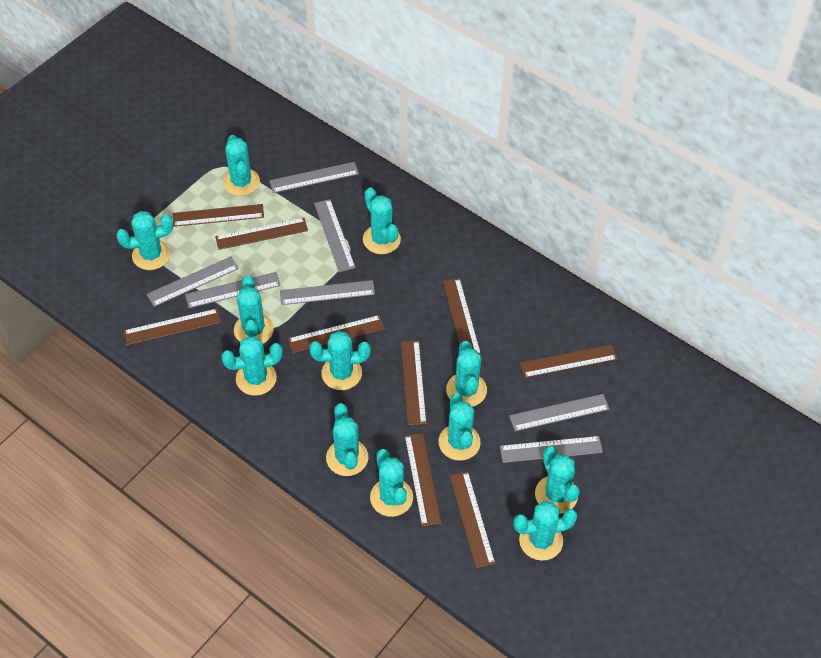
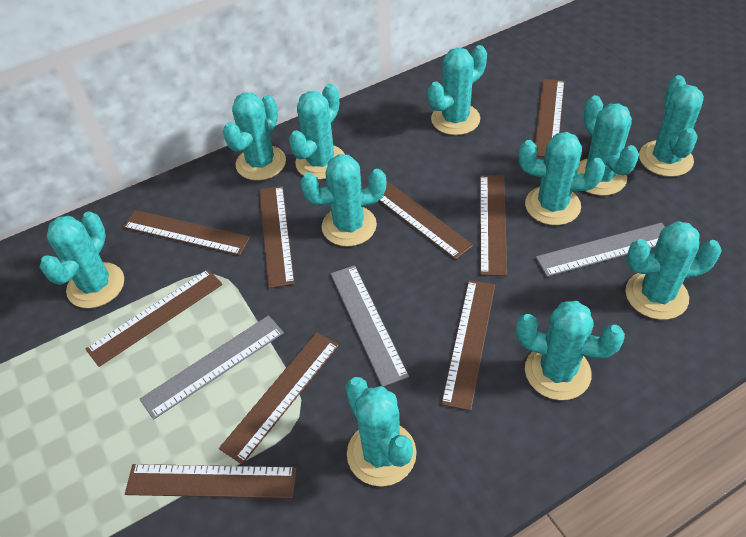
grey ruler: [147,256,239,307] [185,272,281,308] [269,162,359,193] [280,280,375,305] [314,199,356,272] [500,436,603,463] [509,394,609,432] = 7 -> [140,315,284,420] [331,265,409,387] [536,223,665,277] = 3
turquoise cactus: [116,211,173,270] [221,336,283,396] [223,135,260,196] [234,275,274,344] [309,331,371,390] [326,403,368,476] [363,188,401,254] [370,449,413,517] [439,393,481,461] [446,341,487,407] [514,501,578,561] [535,446,580,514] = 12 -> [40,211,124,308] [222,92,286,181] [289,84,345,180] [300,154,386,247] [346,377,416,486] [428,45,487,135] [516,301,625,400] [519,132,605,225] [577,95,639,196] [625,221,722,320] [639,75,704,177] = 11

